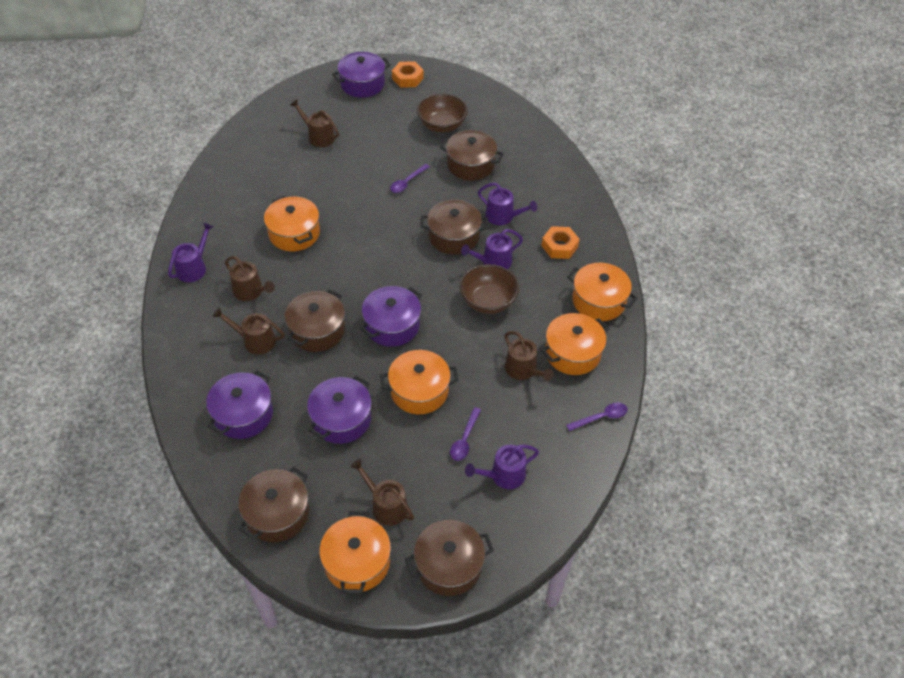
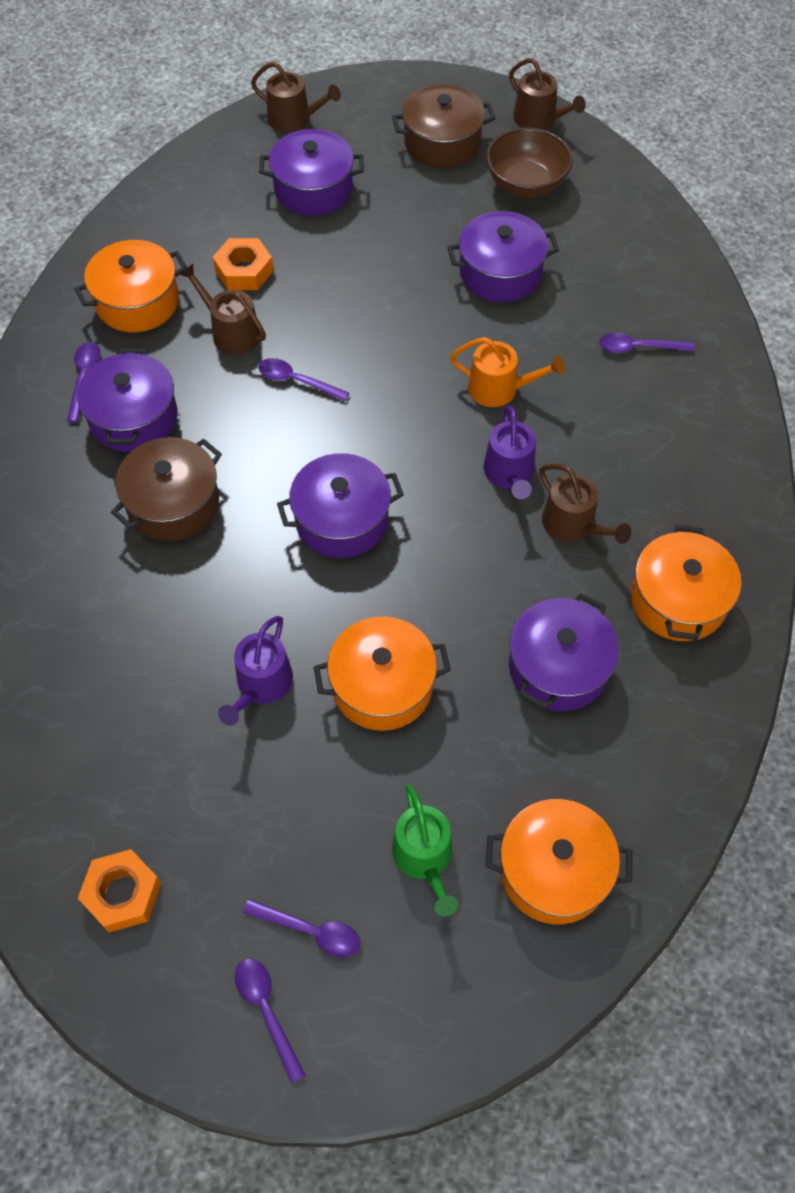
brown bowl: [417,94,468,133] [460,264,519,314] = 2 -> [486,128,573,198] = 1
brown pot: [238,467,309,542] [285,289,345,352] [405,520,494,596] [420,200,488,255] [440,130,504,181] = 5 -> [111,437,222,541] [392,84,495,168] = 2
brown watering can: [213,307,284,355] [225,256,275,301] [290,99,339,147] [350,459,414,526] [504,331,554,381] = 5 -> [179,264,266,355] [251,62,341,132] [509,58,586,130] [539,464,631,544] = 4
green watering can: none = 0 -> [392,784,458,916] = 1
orange pot: [264,196,320,251] [319,511,391,594] [380,350,458,414] [541,313,609,375] [567,263,637,321] = 5 -> [74,240,187,332] [314,616,451,731] [485,799,633,924] [631,525,741,641] = 4
orange watering can: none = 0 -> [450,337,565,407] = 1
purple pot: [206,370,273,439] [307,376,372,444] [332,52,391,98] [360,286,422,347] = 4 -> [77,349,177,452] [259,129,364,216] [277,453,404,558] [447,211,559,302] [509,593,619,711] = 5
purple spoon: [390,164,430,193] [450,407,481,461] [566,403,628,431] = 3 -> [67,342,101,423] [235,958,306,1083] [243,899,361,957] [259,358,349,401] [599,333,694,353] = 5
purple watering can: [168,222,214,282] [461,229,523,269] [465,445,539,489] [478,183,537,225] = 4 -> [218,616,293,726] [484,406,536,499] = 2

